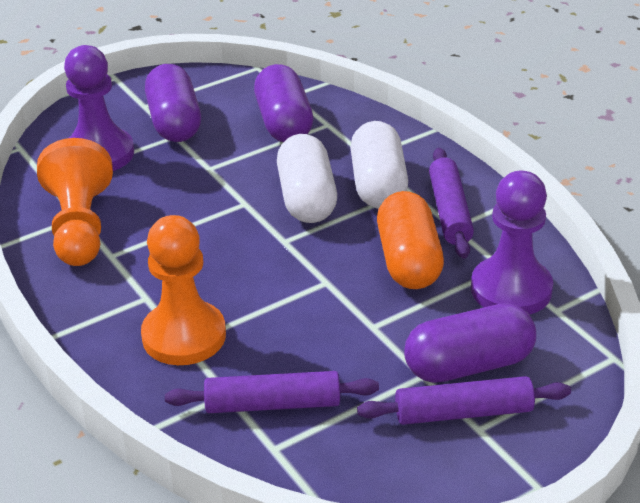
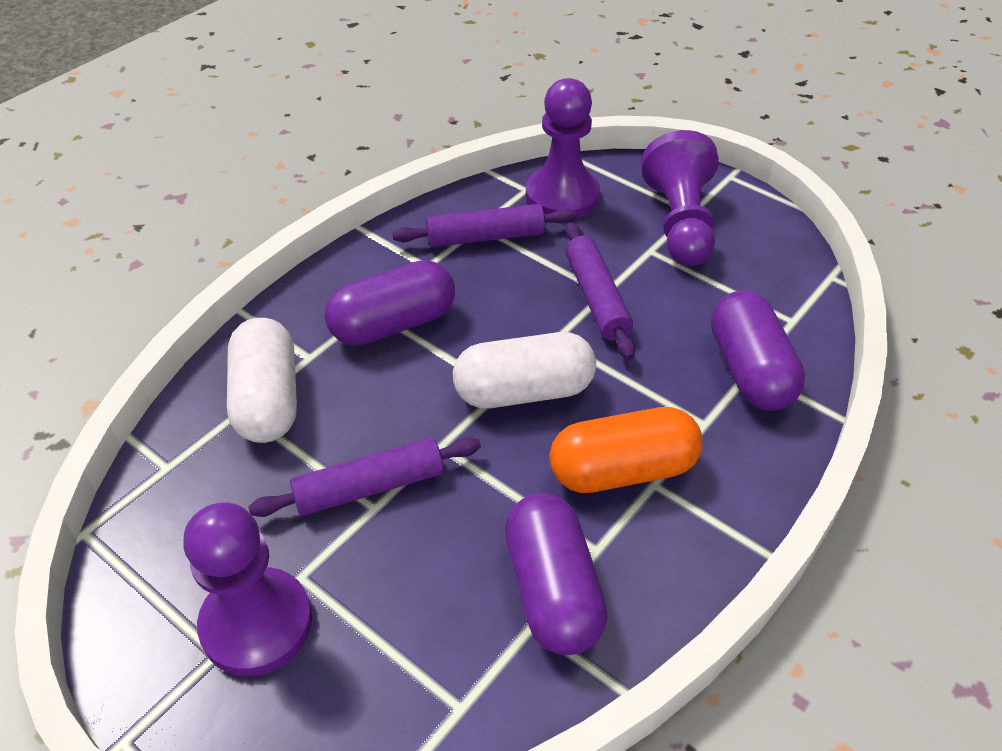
orange pawn: [37,138,113,266] [141,215,226,365] = 2 -> none = 0
purple pawn: [64,45,134,171] [471,171,553,315] = 2 -> [184,502,312,676] [526,78,600,219] [641,130,719,266] = 3

